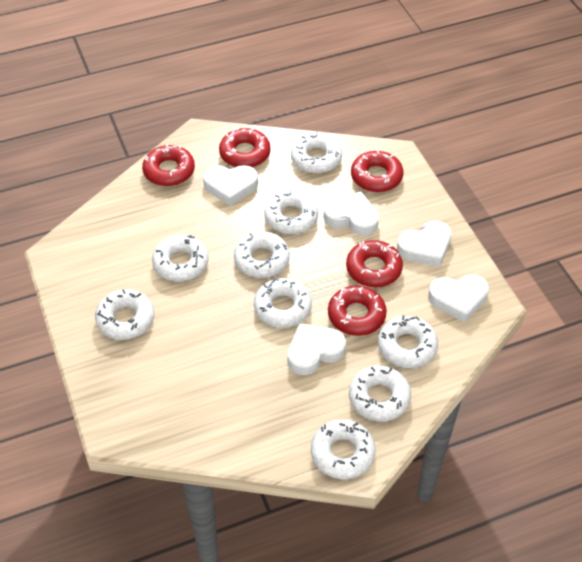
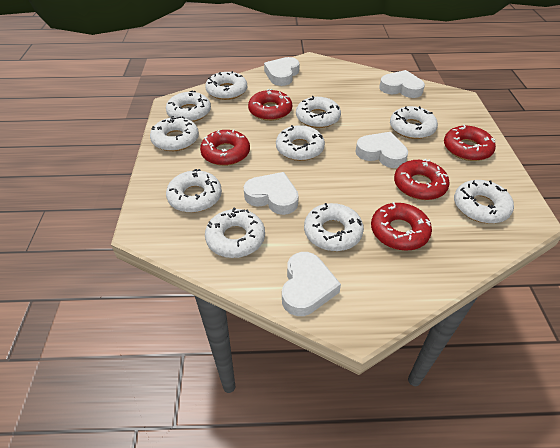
white donut: [95,289,154,340] [152,235,209,281] [234,231,290,278] [254,278,312,328] [264,189,319,234] [291,132,342,173] [311,419,376,479] [349,365,411,421] [378,315,438,368] = 9 -> [150,116,199,151] [166,91,211,122] [166,169,222,213] [205,71,247,100] [205,208,265,258] [276,125,325,161] [296,96,341,128] [304,203,364,251] [390,106,438,139] [454,180,514,224] = 10

